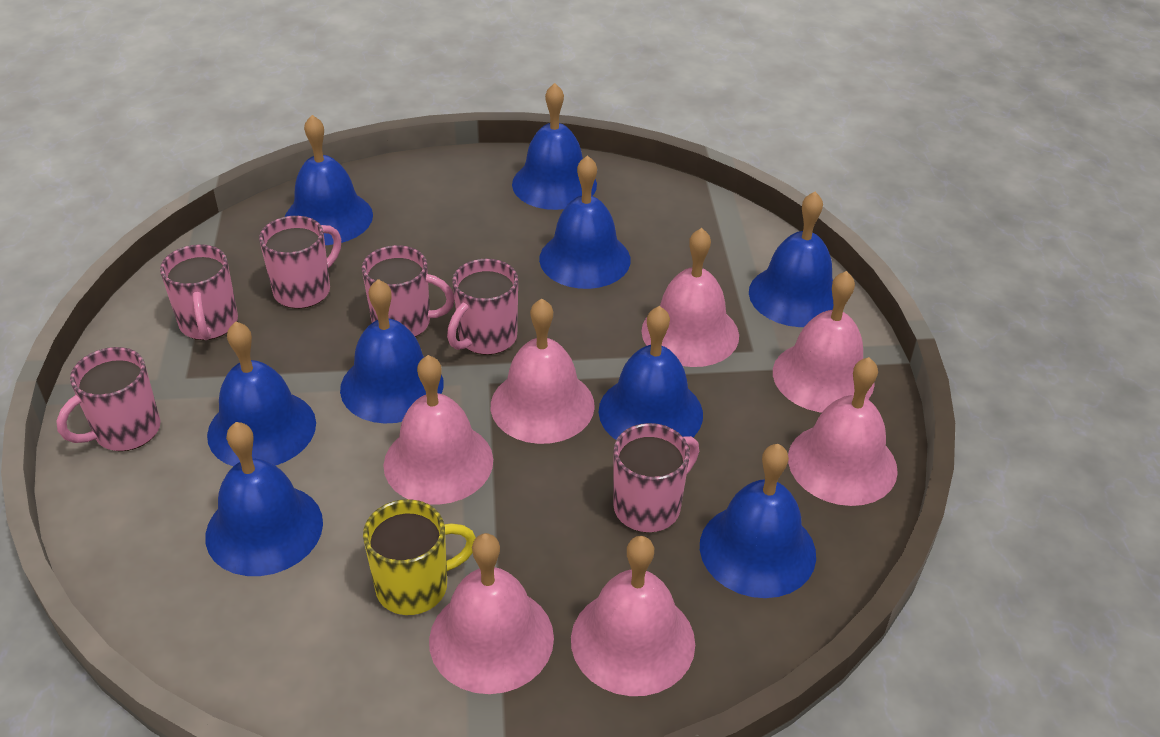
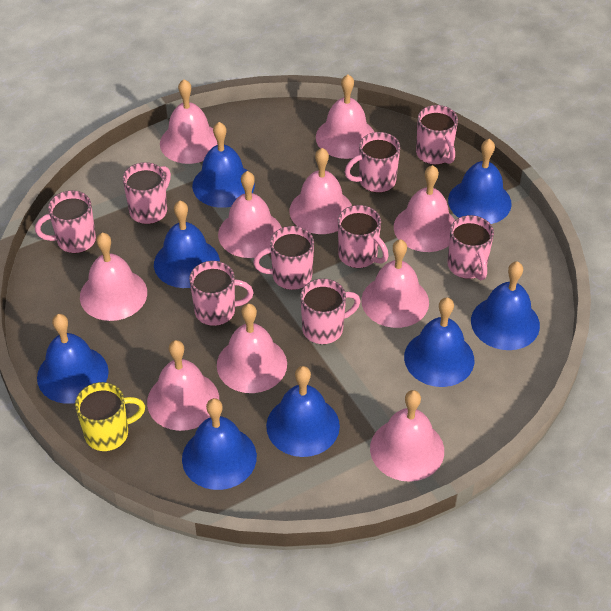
blue bell: [205,422,323,576] [207,321,316,466] [285,115,373,245] [340,279,444,423] [512,83,597,210] [539,155,631,289] [599,306,703,440] [700,444,816,598] [749,192,833,327] = 9 -> [37,314,109,404] [154,201,220,288] [182,398,257,490] [192,122,255,208] [266,366,340,457] [404,297,474,387] [448,139,512,224] [471,261,540,350] = 8
pink bell: [383,355,493,505] [429,533,554,694] [491,299,595,444] [571,536,695,696] [641,228,739,367] [773,271,875,413] [788,357,898,506] = 7 -> [80,233,147,321] [147,340,219,431] [160,79,218,164] [217,304,287,393] [218,171,282,258] [290,148,352,234] [316,74,374,159] [361,239,429,328] [370,390,444,482] [394,165,455,252] = 10
pink mug: [56,347,160,451] [160,244,238,340] [259,216,341,309] [362,245,454,337] [447,259,518,355] [613,423,699,532] = 6 -> [35,191,96,253] [123,162,171,224] [189,261,254,326] [253,226,314,290] [300,279,360,344] [338,205,389,268] [345,132,400,193] [416,105,458,165] [448,215,494,280] = 9

